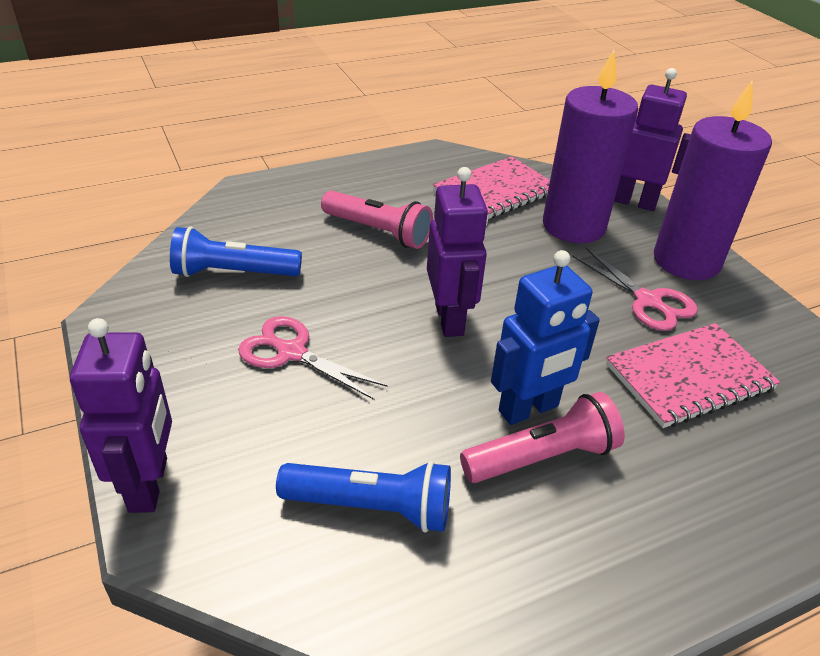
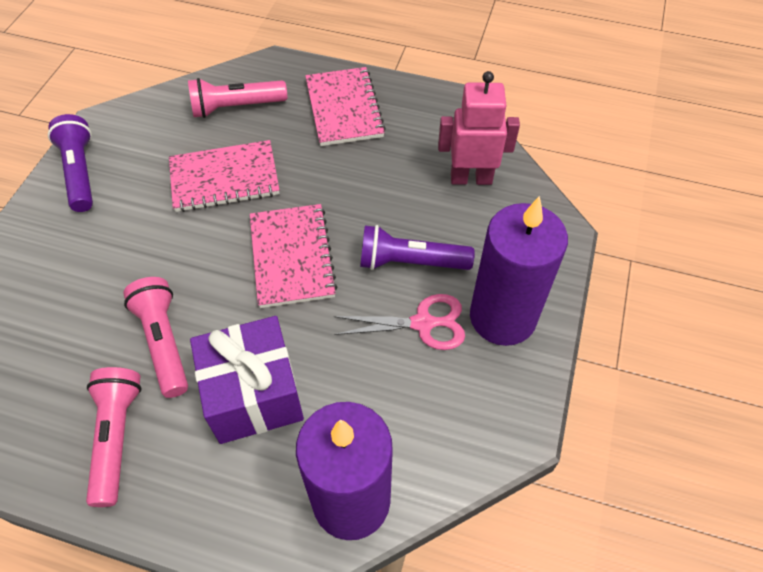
blue flashlight: [170,227,302,277] [276,461,451,532] = 2 -> none = 0
blue robot: [491,250,600,425] = 1 -> none = 0
pink flashlight: [321,191,433,249] [460,392,625,483] = 2 -> [86,367,142,507] [123,277,188,398] [188,78,287,118] = 3
pink notebook: [433,157,550,219] [606,323,780,428] = 2 -> [169,140,280,212] [250,204,338,308] [305,67,386,146] = 3
pink robot: none = 0 -> [438,71,520,185] = 1
pink scissors: [238,316,387,400] [572,248,698,331] = 2 -> [334,294,465,350] = 1
purple flashlight: none = 0 -> [48,114,93,212] [360,225,475,270] = 2
purple gift: none = 0 -> [190,316,304,444] = 1
purple robot: [70,318,172,513] [427,167,488,337] [614,68,691,211] = 3 -> none = 0

